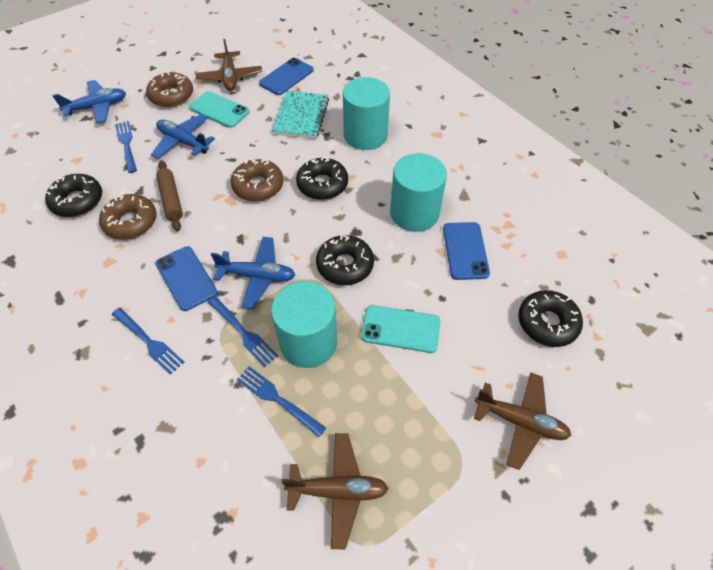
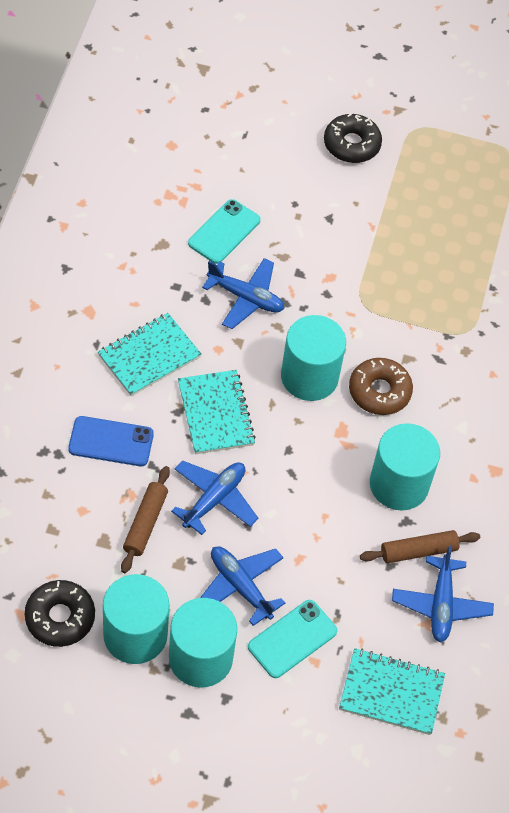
black donut: [45,174,102,217] [296,157,348,200] [316,235,374,285] [518,290,583,347] = 4 -> [25,580,95,647] [324,113,382,163] = 2
blue fork: [112,308,184,375] [115,121,137,173] [208,296,278,367] [237,366,326,437] = 4 -> none = 0
blue phone: [155,246,218,311] [259,58,314,95] [443,222,490,280] = 3 -> [68,416,154,466] = 1
blue plane: [52,80,126,124] [151,114,215,159] [211,237,295,309] = 3 -> [171,460,258,535] [200,546,285,626] [202,258,284,329] [392,546,494,642] = 4
brown donut: [99,194,157,240] [146,72,193,107] [231,159,283,201] = 3 -> [349,358,413,415] = 1
brown plane: [196,39,262,91] [281,433,389,549] [474,372,571,470] = 3 -> none = 0
brown rolling pin: [156,160,183,232] = 1 -> [121,466,170,573] [360,530,480,563] = 2
turquoise cylinder: [271,282,337,368] [343,77,390,150] [390,153,447,232] = 3 -> [103,574,169,664] [169,598,237,688] [281,315,346,401] [370,423,440,511] = 4
turquoise notebook: [272,91,329,139] = 1 -> [98,313,201,396] [178,370,256,454] [339,648,445,735] = 3

